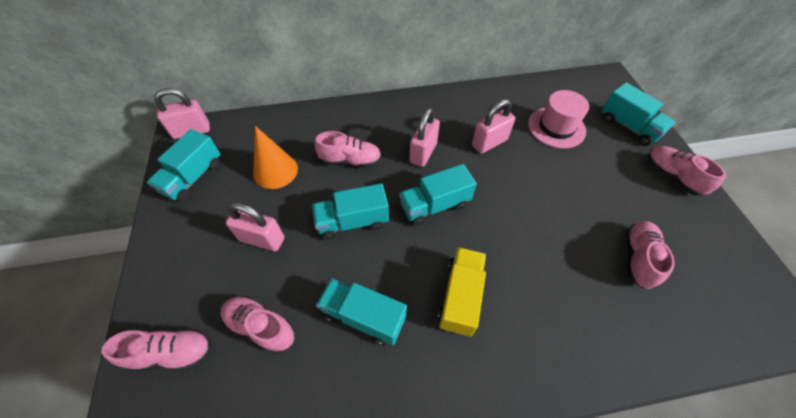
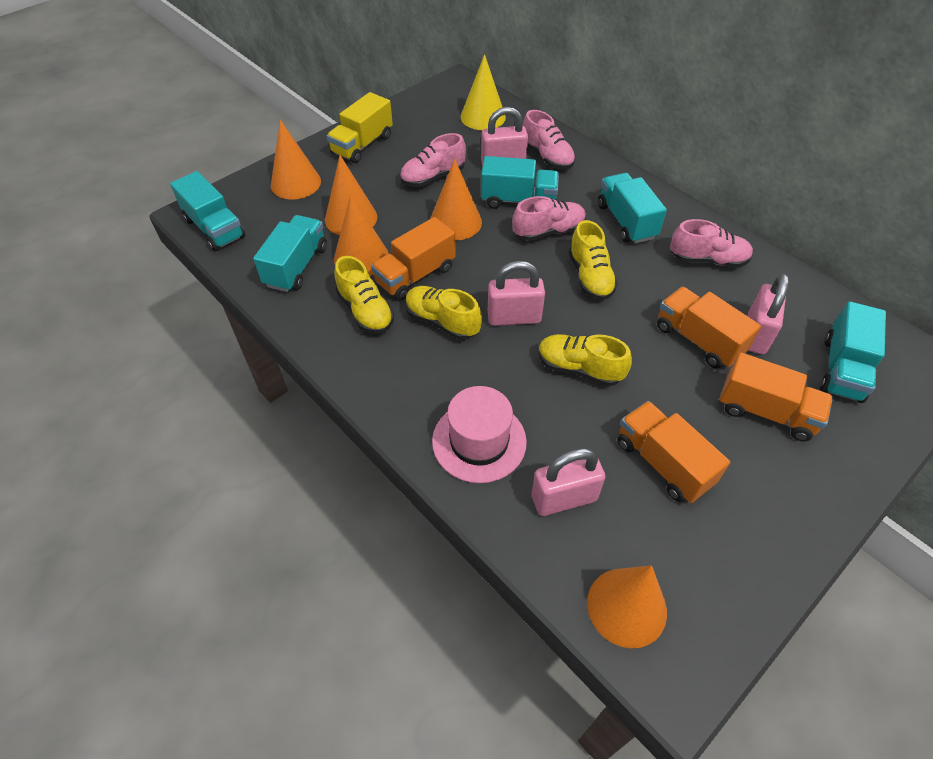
orange cone: [253,126,298,189] = 1 -> [271,120,321,200] [325,155,377,235] [334,194,389,276] [430,159,482,240] [587,565,667,648] = 5
orange truck: none = 0 -> [371,217,456,300] [618,401,730,503] [657,287,761,368] [720,352,833,441] = 4
pink shoe: [102,329,211,372] [221,296,294,354] [315,131,381,168] [626,221,675,289] [648,146,726,196] = 5 -> [400,133,466,187] [512,196,586,241] [523,110,576,169] [670,219,753,268] = 4
yellow cone: none = 0 -> [461,54,506,130] = 1
yellow shoe: none = 0 -> [334,256,394,334] [406,286,482,340] [538,334,632,386] [569,220,618,300] = 4

